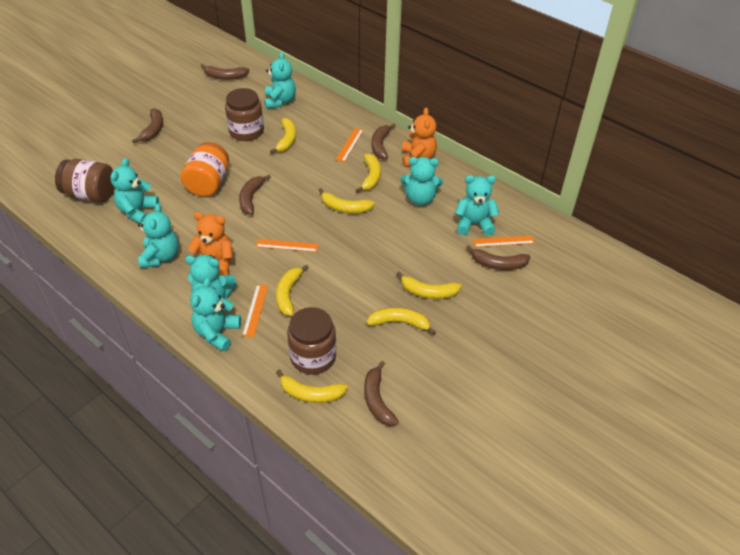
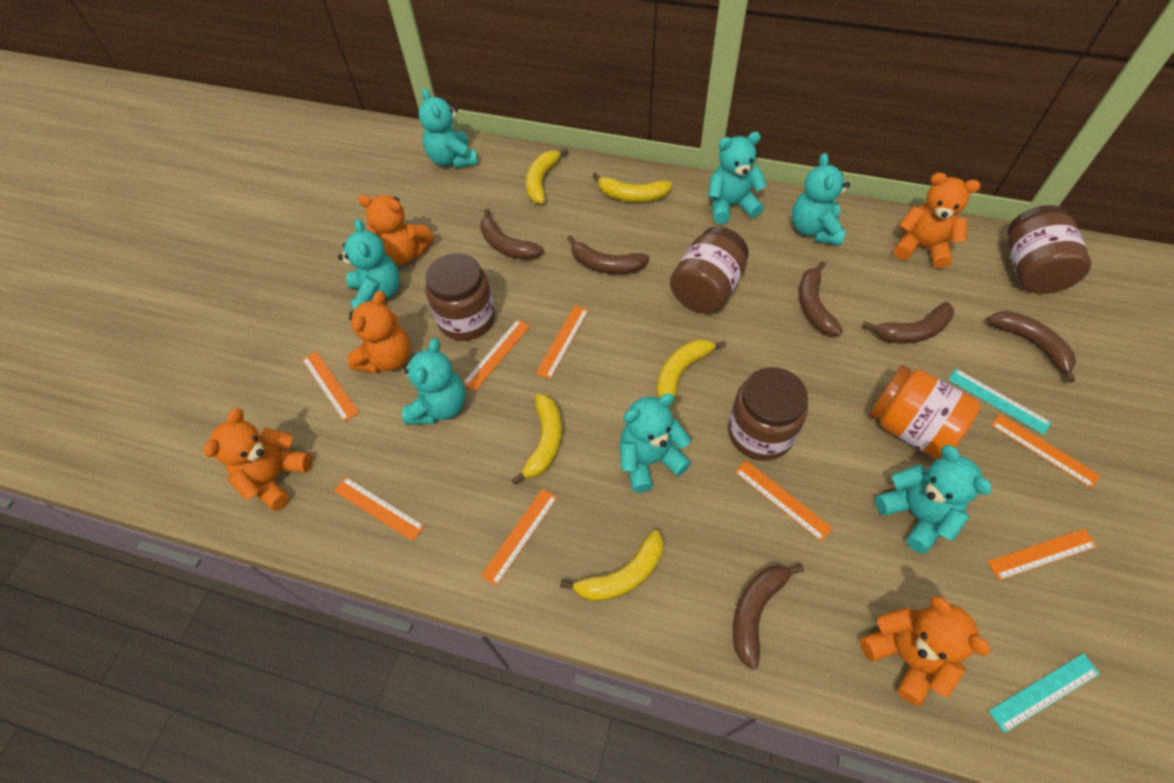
brown jar: [55,159,114,202] [225,88,264,141] [287,307,336,375] = 3 -> [425,253,495,341] [670,227,749,313] [728,367,808,461] [1007,205,1091,294] = 4
orange ruler: [242,284,268,337] [256,239,318,252] [335,128,363,162] [473,235,535,247] = 4 -> [302,351,359,422] [334,477,425,541] [463,319,530,391] [481,488,558,586] [536,305,589,379] [735,460,833,542] [987,529,1098,580] [991,414,1100,488] = 8
orange teddy bear: [188,212,233,276] [402,107,437,167] = 2 -> [204,408,312,511] [347,291,411,374] [358,195,434,265] [860,596,990,706] [894,173,980,269] = 5
turquoise ruler: none = 0 -> [948,369,1052,435] [989,653,1100,733] = 2
yellow banana: [270,118,296,154] [276,265,309,316] [276,370,348,403] [318,188,375,213] [356,153,381,193] [367,307,436,335] [397,272,462,299] = 7 -> [512,393,562,485] [526,148,568,204] [560,530,663,602] [592,172,672,202] [657,339,726,407] = 5

